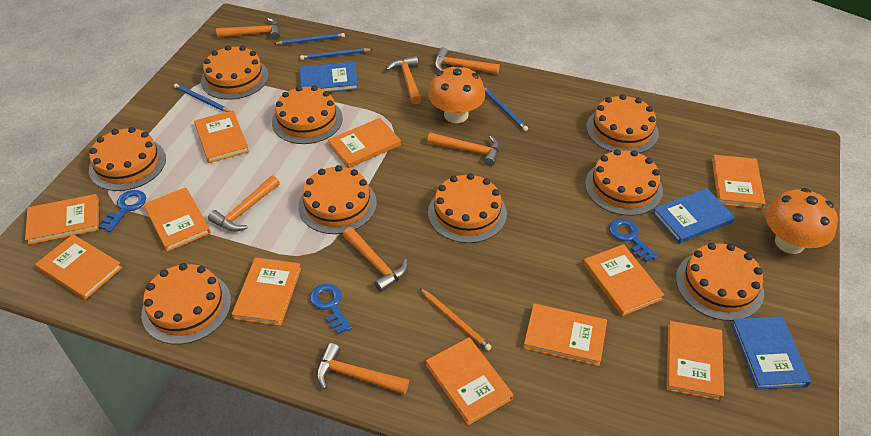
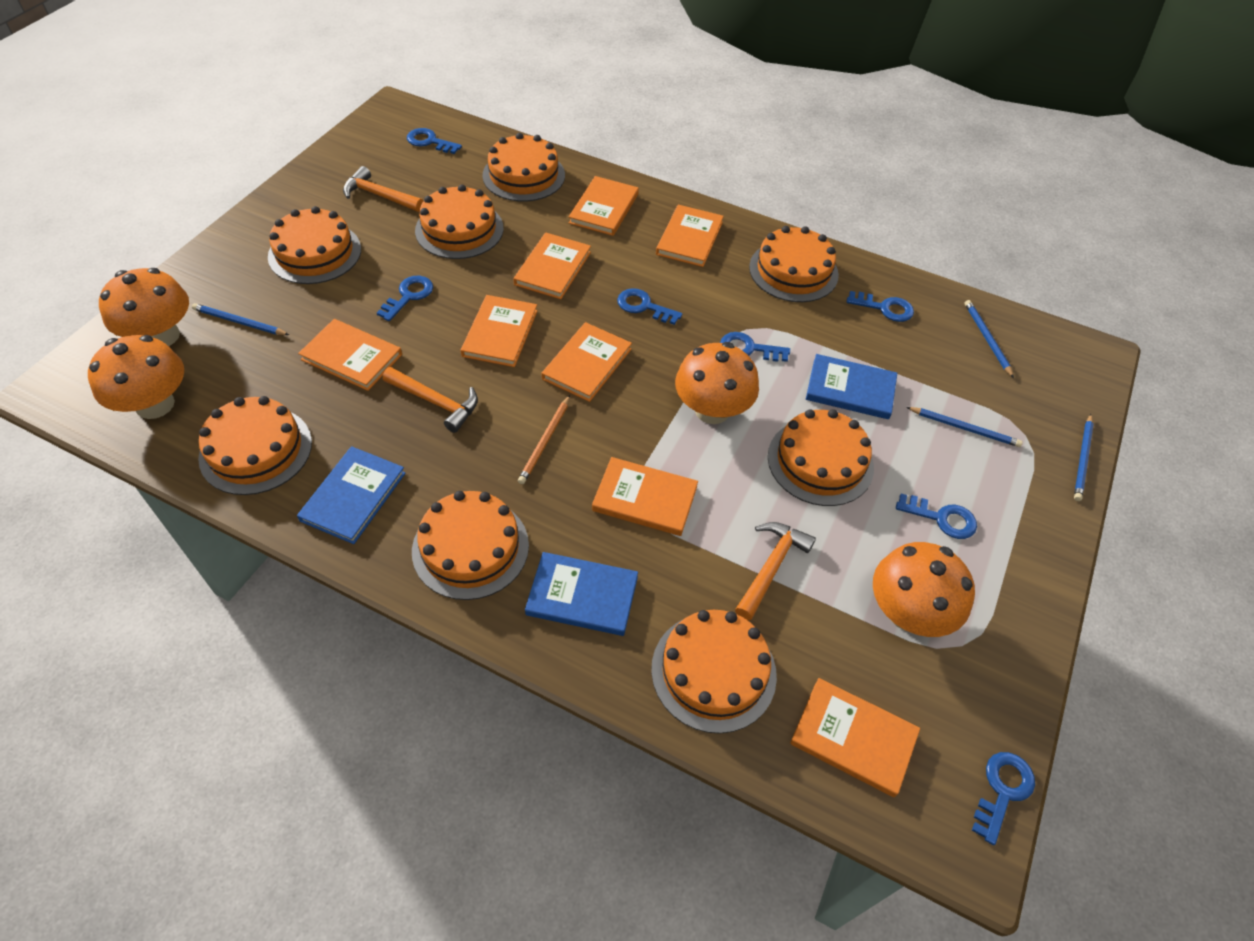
blue key: [99,190,146,232] [310,284,352,335] [609,218,658,262] = 3 -> [377,276,433,321] [407,128,462,154] [617,288,682,325] [720,332,790,362] [846,291,914,322] [896,494,977,539] [972,752,1035,845] = 7
orange book: [25,194,99,245] [35,234,122,300] [143,187,211,252] [194,110,249,163] [232,257,301,326] [328,118,401,168] [426,337,514,425] [523,304,607,366] [583,244,664,316] [666,321,724,401] [712,155,765,209] = 11 -> [298,319,402,391] [461,295,538,367] [513,233,591,299] [541,322,632,402] [569,176,639,236] [592,457,698,536] [656,205,724,267] [790,678,920,797] = 8
orange cake: [89,127,166,191] [141,263,231,344] [201,45,268,100] [272,85,343,144] [298,165,377,234] [428,173,507,243] [585,149,663,216] [586,94,659,153] [676,243,764,321] = 9 -> [198,396,312,495] [268,206,361,284] [412,491,529,600] [415,184,504,259] [482,133,565,202] [651,610,777,734] [749,226,839,302] [768,409,874,506] = 8
orange hammer: [208,176,280,232] [216,18,280,40] [316,343,409,394] [343,227,408,292] [386,56,422,104] [427,133,499,166] [435,47,500,74] = 7 -> [343,166,423,212] [383,367,478,433] [735,522,816,621] = 3
orange mushroom: [428,65,485,123] [766,188,838,254] = 2 -> [88,335,184,419] [99,268,189,346] [675,342,759,424] [873,542,975,637] = 4

